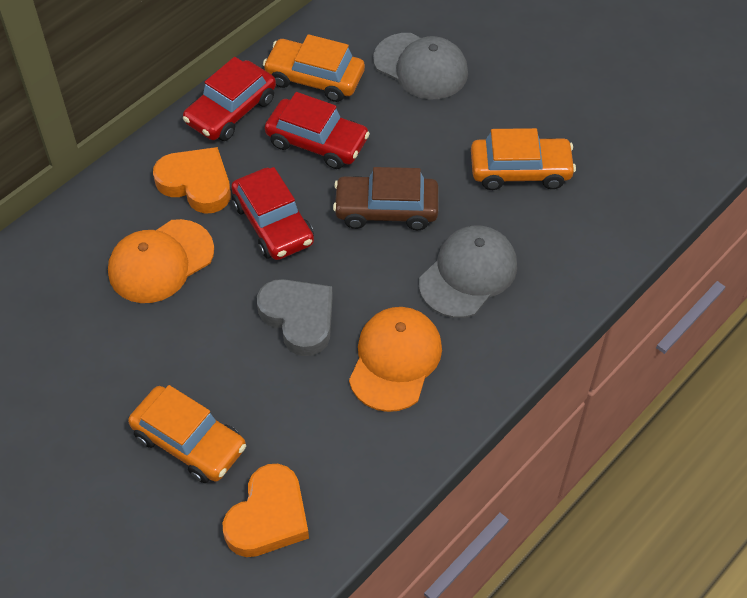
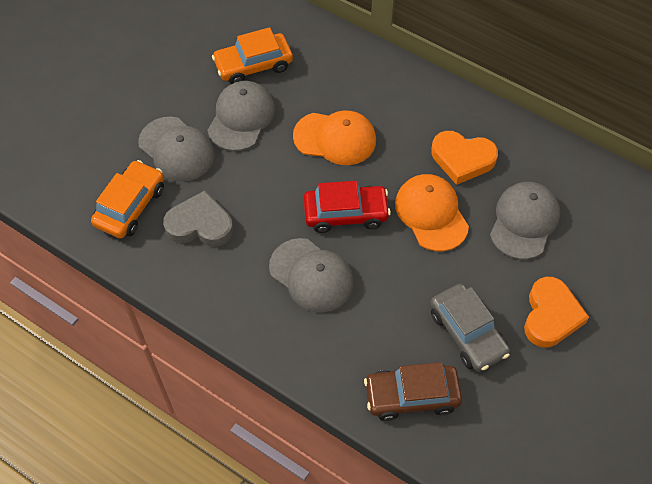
grey cap: [373,33,468,99] [419,225,517,318] = 2 -> [138,116,215,182] [208,81,275,151] [269,238,354,313] [490,182,560,260] = 4
grey car: none = 0 -> [430,283,510,372] = 1
orange car: [128,385,246,483] [263,34,365,102] [471,128,576,190] = 3 -> [91,160,164,238] [212,27,293,84] = 2
red car: [183,57,276,141] [231,167,314,260] [265,92,370,169] = 3 -> [303,181,391,233] = 1

